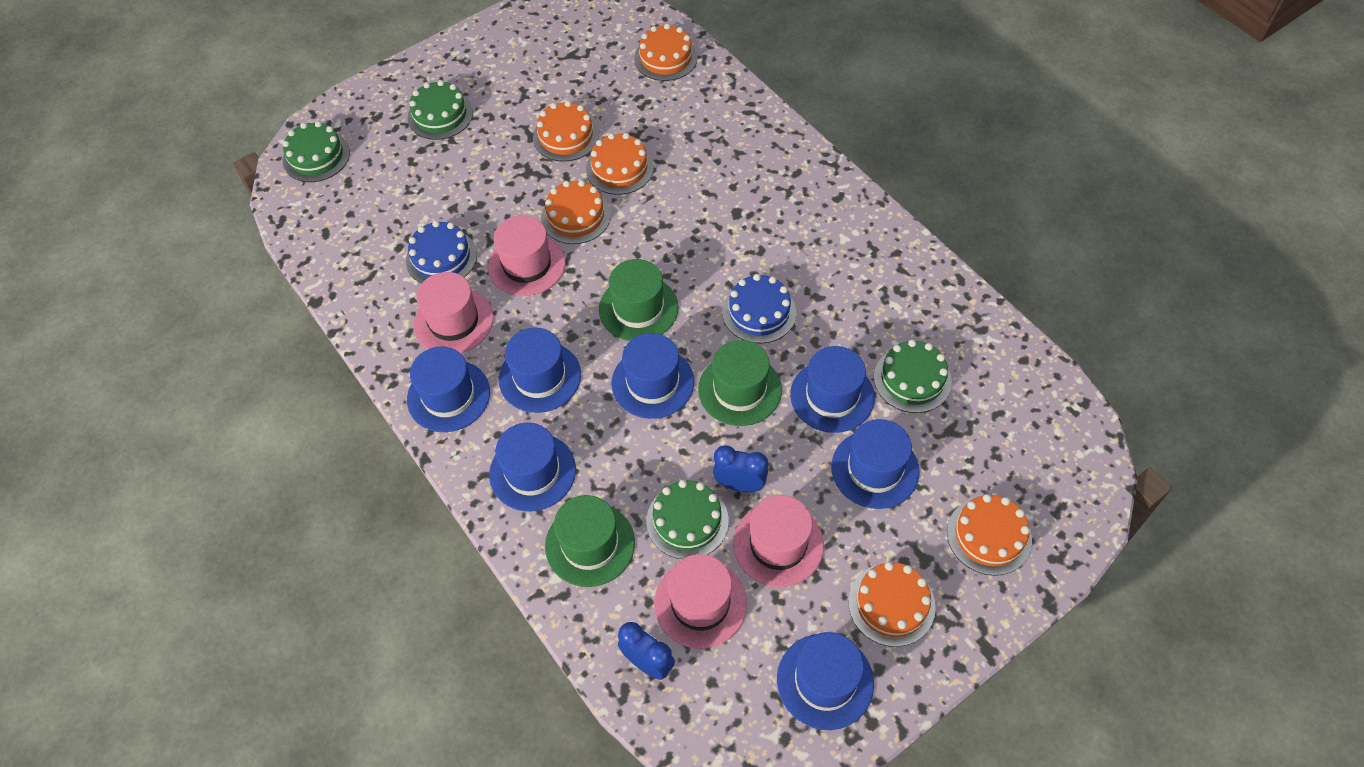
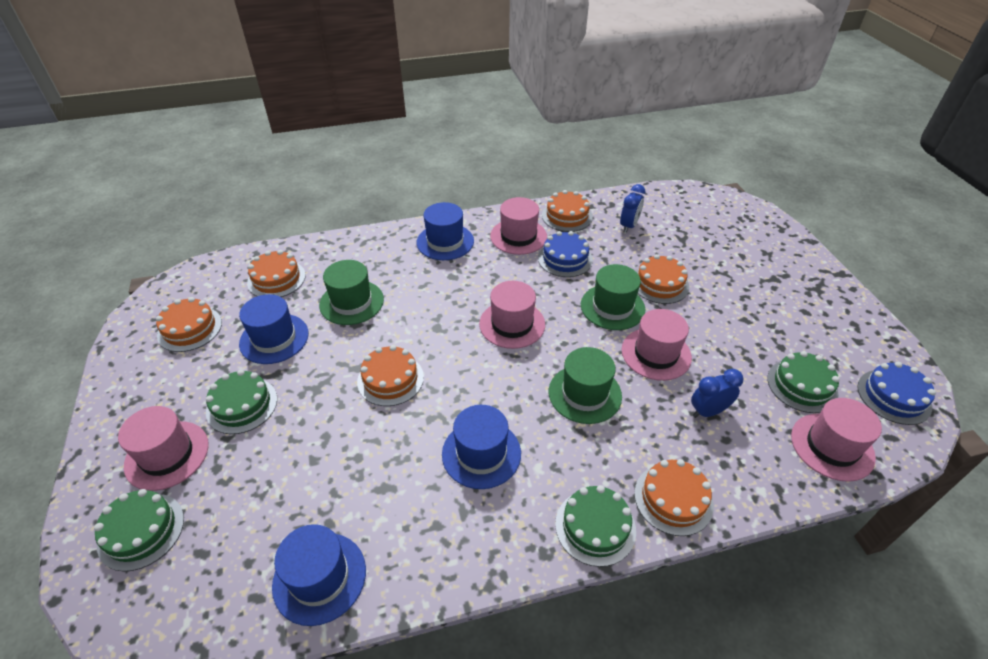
blue hat: [407,347,490,432] [489,423,576,511] [499,327,581,413] [611,333,694,419] [777,632,874,730] [790,346,875,433] [831,419,919,509] = 7 -> [239,294,309,364] [272,524,366,626] [417,202,474,260] [442,405,521,489] = 4
pink hat: [413,272,494,353] [488,215,565,296] [654,554,747,649] [733,495,824,587] = 4 -> [118,406,209,491] [479,281,545,349] [490,197,547,255] [621,309,692,381] [791,398,882,482] = 5

